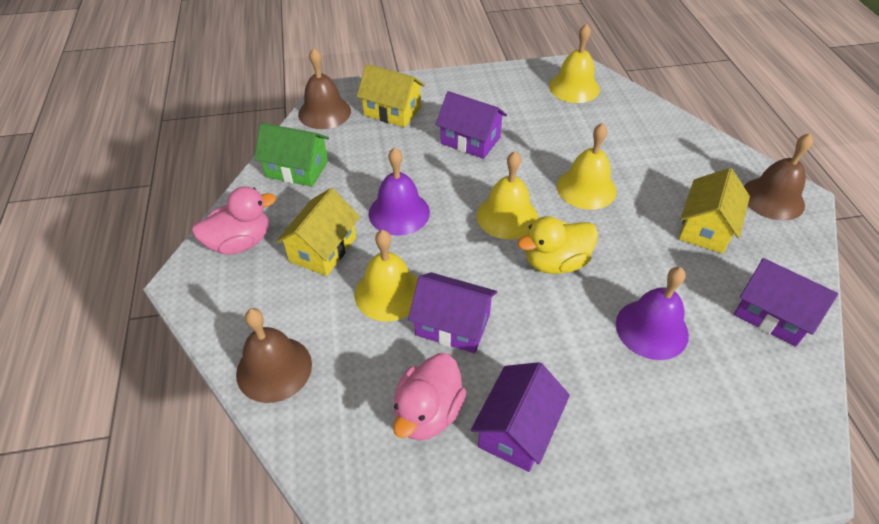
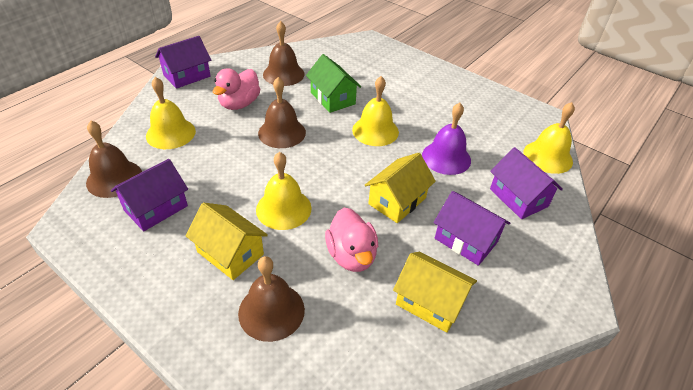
brown bell: [236,308,312,403] [298,48,351,129] [744,133,813,220] = 3 -> [86,121,142,198] [238,256,305,342] [258,77,306,148] [263,21,304,86] = 4
purple bell: [369,147,430,236] [616,267,689,360] = 2 -> [422,103,471,175] = 1
yellow duck: [517,216,598,274] = 1 -> none = 0

